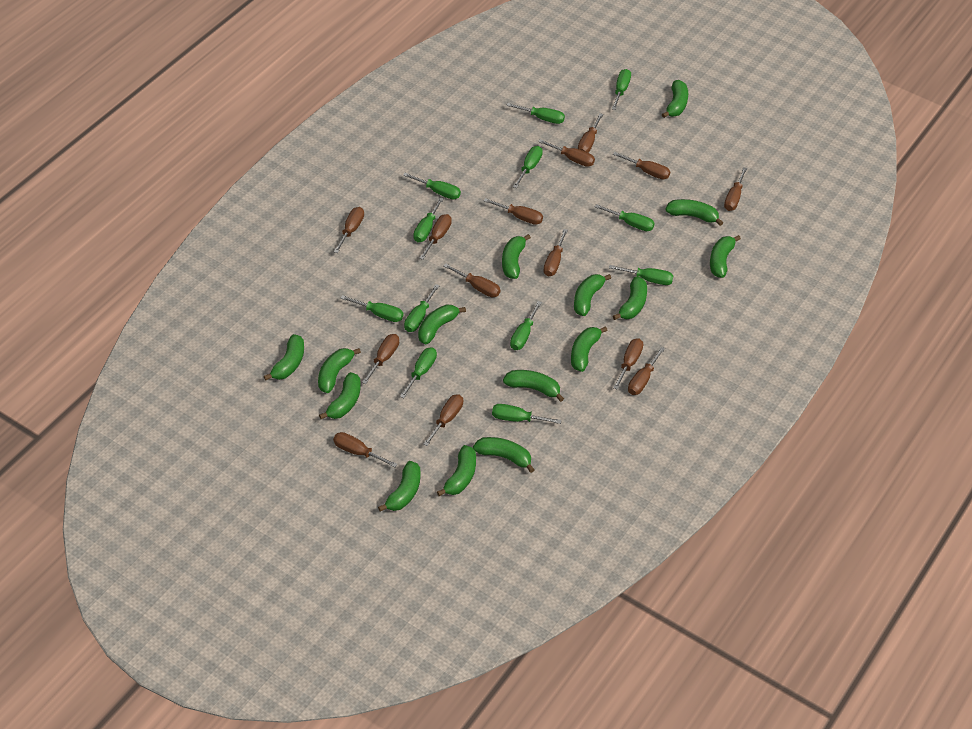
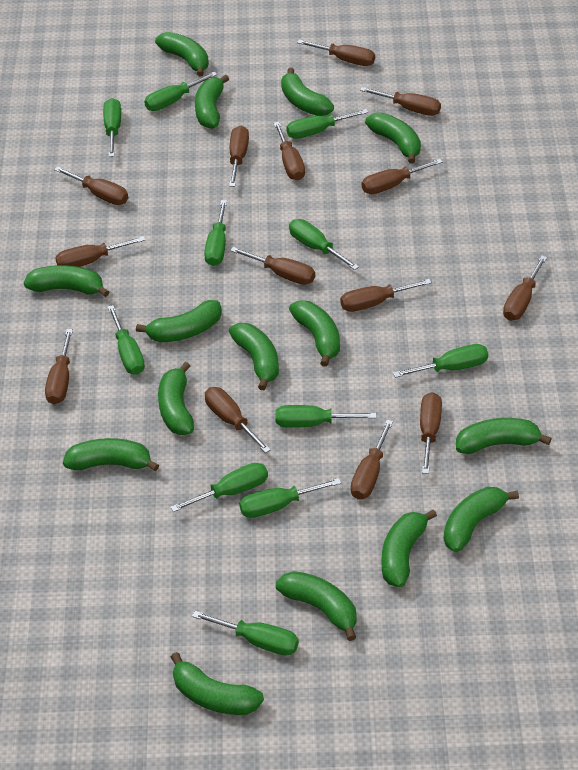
green screwdriver: [341,295,403,322] [400,347,437,398] [403,173,461,199] [404,284,440,332] [413,197,444,242] [492,404,562,424] [506,103,565,124] [510,301,542,350] [513,146,543,188] [595,204,655,231] [609,265,674,285] [612,69,631,110] = 12 -> [103,98,121,157] [108,305,145,375] [144,72,218,111] [170,463,268,512] [192,611,299,656] [204,200,227,266] [239,478,341,518] [275,405,376,428] [286,109,369,139] [289,219,359,270] [393,344,488,378] = 11

